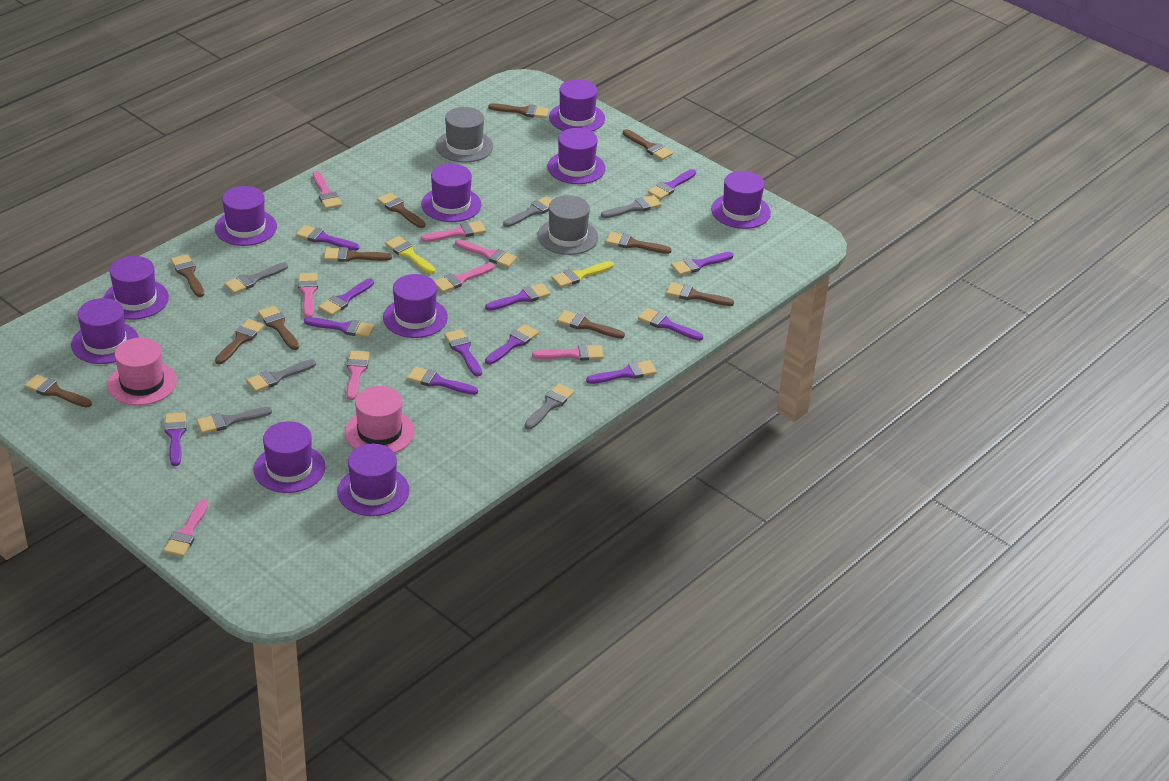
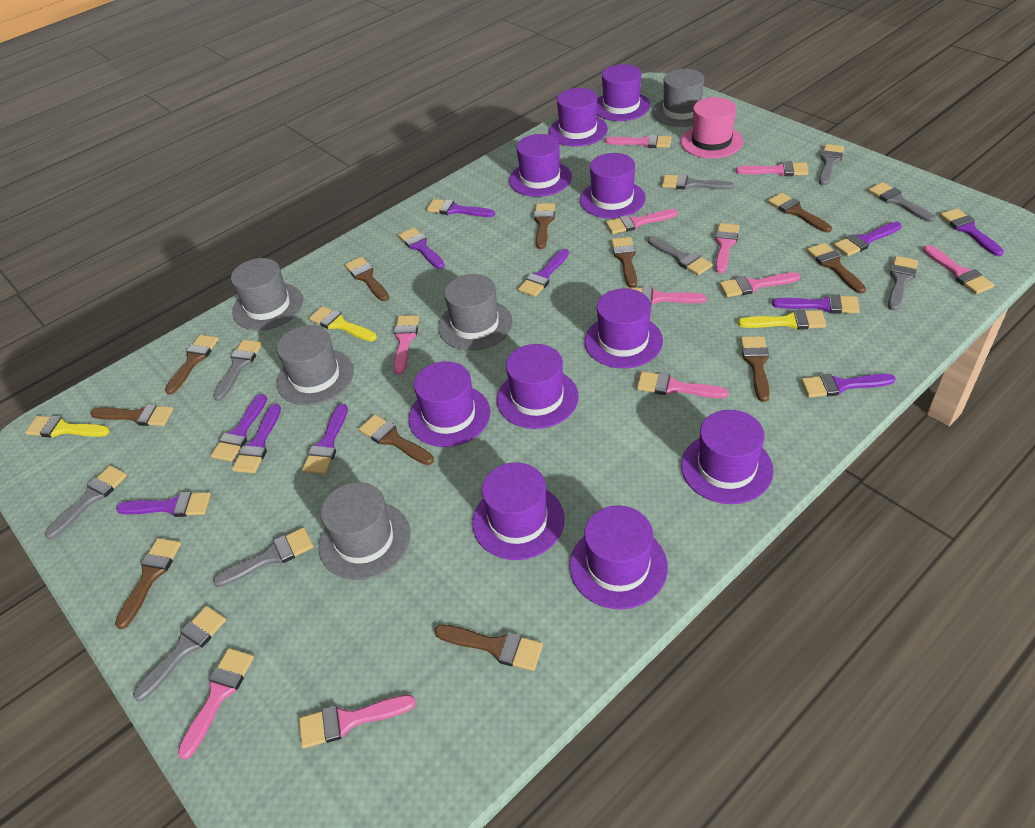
grey brush: [197,407,272,434] [224,262,288,294] [247,359,316,392] [503,196,552,227] [524,384,575,429] [601,195,662,218] = 6 -> [45,465,127,540] [133,606,226,701] [213,340,262,401] [213,527,313,587] [647,236,712,275] [662,174,734,190] [819,144,844,185] [868,182,936,222] [888,256,918,311] = 9
grey hat: [436,107,493,162] [537,195,598,255] = 2 -> [231,258,303,330] [276,325,354,405] [319,482,411,580] [438,274,513,350] [652,69,704,127] = 5
pink brush: [163,500,209,557] [298,273,318,318] [313,171,342,209] [347,351,370,400] [421,221,486,242] [434,263,495,293] [455,239,517,267] [532,344,603,361] = 8 -> [178,648,254,759] [299,695,416,748] [394,315,419,374] [605,134,671,148] [606,209,678,234] [626,286,706,305] [637,371,728,398] [715,223,739,273] [719,272,800,297] [736,162,809,176] [923,245,994,294] = 11
pink hat: [107,338,177,406] [345,386,415,453] = 2 -> [681,97,743,158] = 1
purple brush: [164,412,186,466] [296,225,359,251] [304,317,374,338] [318,278,374,316] [407,367,478,395] [444,329,482,376] [485,283,551,311] [485,324,539,365] [586,360,657,384] [638,308,703,341] [648,169,696,200] [671,252,733,275] = 12 -> [116,492,211,517] [211,394,267,462] [232,404,281,473] [302,404,348,474] [398,227,445,269] [427,199,495,217] [518,249,569,297] [772,294,860,314] [801,374,896,398] [834,222,902,256] [940,208,1004,256] = 11
yellow brush: [385,236,435,274] [552,261,614,288] = 2 -> [25,416,110,438] [309,306,377,341] [738,310,826,330] = 3

